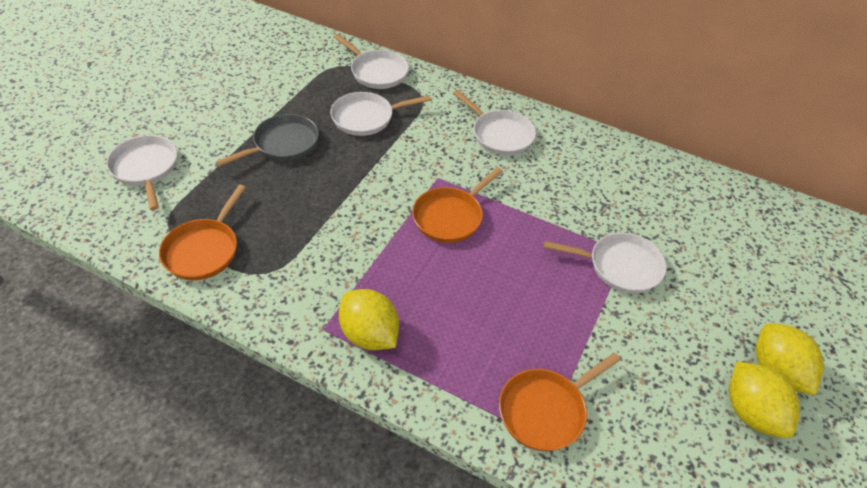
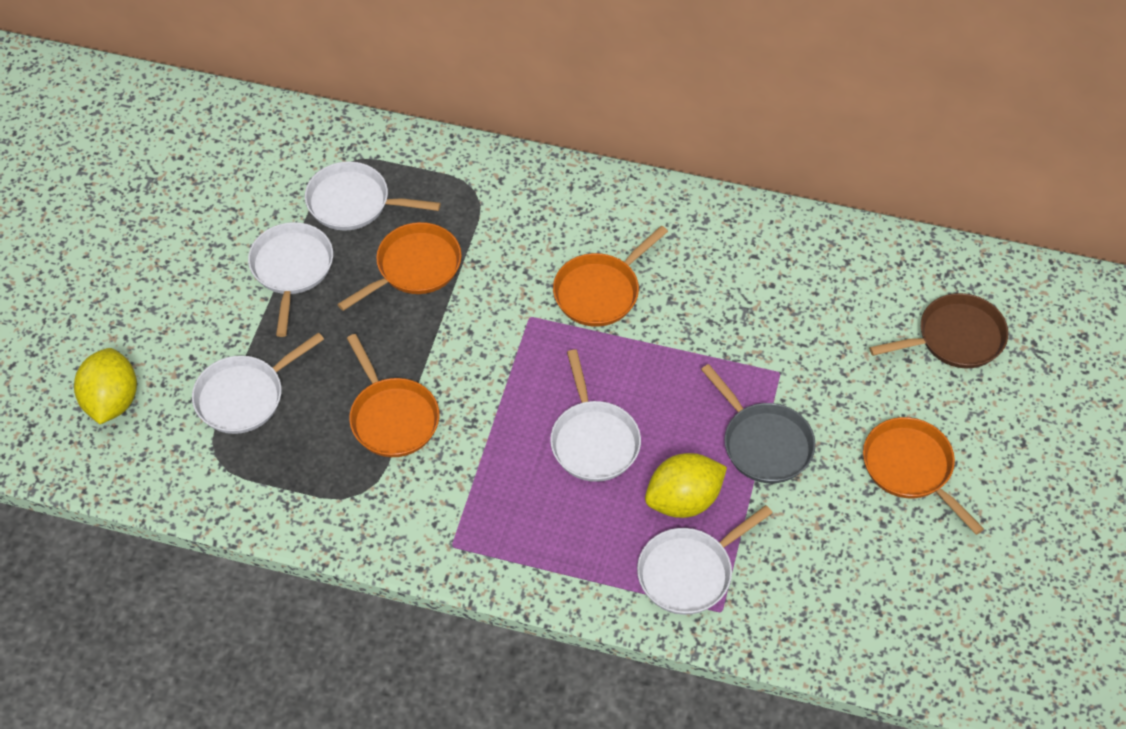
brown pan: none = 0 -> [869,293,1008,368] = 1
orange pan: [159,185,246,280] [412,167,503,243] [499,353,621,451] = 3 -> [337,222,462,311] [347,334,439,457] [553,225,668,327] [863,417,984,535] = 4
yellow lemon: [339,289,399,350] [729,362,800,438] [756,323,824,395] = 3 -> [74,348,137,424] [645,453,727,518] = 2

